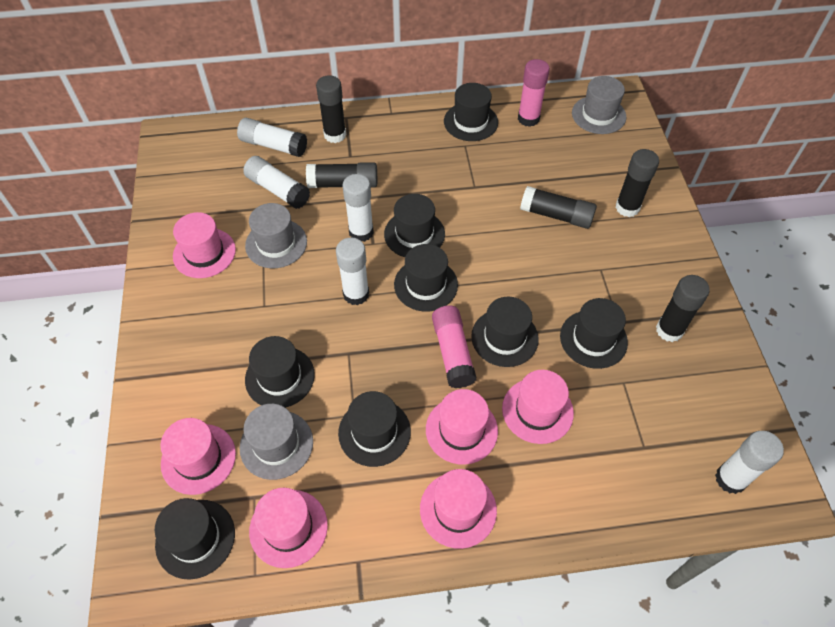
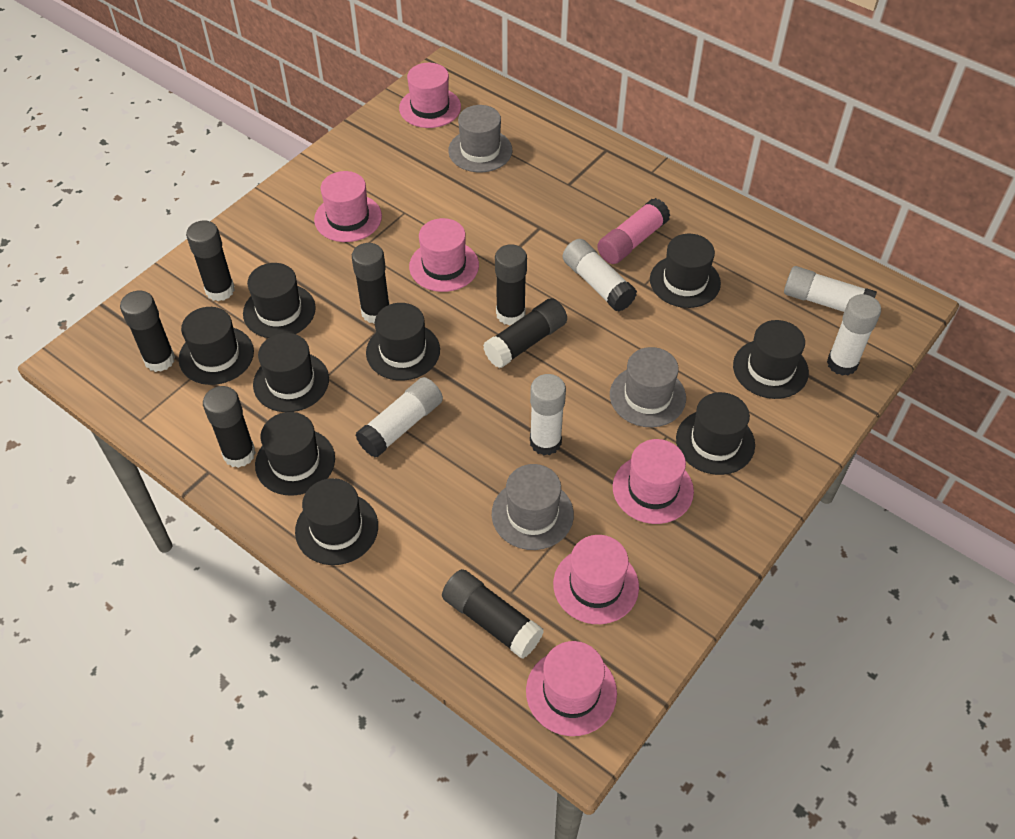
black glue stick: [306,162,377,188] [316,75,346,143] [520,186,597,229] [615,149,659,217] [656,275,710,342] = 5 -> [120,291,175,372] [186,220,235,301] [203,386,256,468] [352,243,390,324] [442,569,544,659] [483,298,567,368] [495,244,527,326] = 7
black hat: [155,498,235,580] [245,336,315,408] [338,391,411,467] [384,194,445,257] [394,244,458,312] [444,83,498,141] [471,297,539,367] [560,298,628,369] = 8 -> [179,307,254,385] [243,263,316,338] [253,333,329,412] [255,412,335,496] [295,478,378,565] [366,303,440,381] [650,234,721,308] [676,392,755,475] [733,320,809,399] = 9
pink glue stick: [432,305,477,388] [518,59,550,127] = 2 -> [597,198,670,264] = 1

